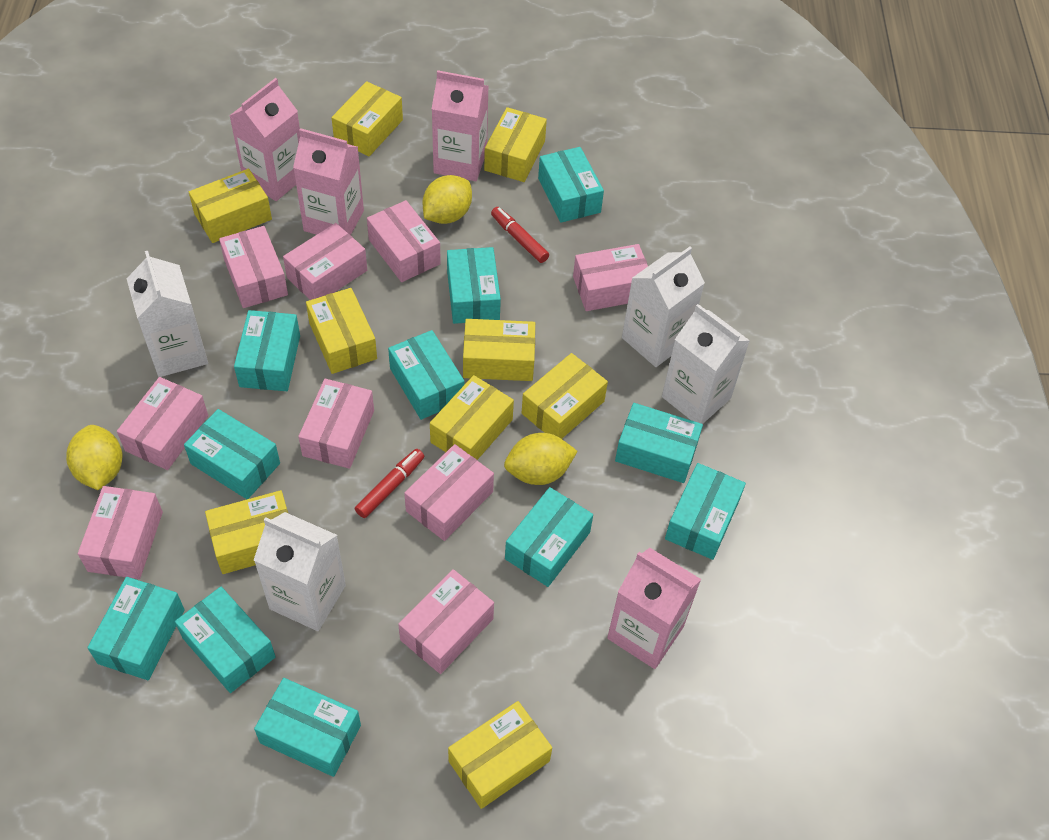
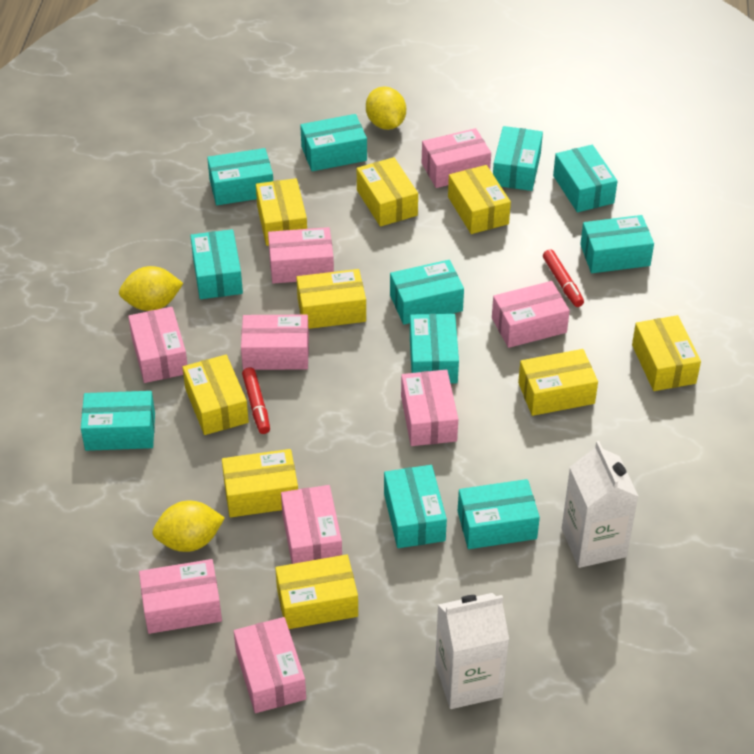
pink carton: [229,78,300,201] [293,128,364,235] [432,70,489,181] [607,548,701,669] = 4 -> none = 0
white carton: [126,251,208,377] [254,512,346,631] [622,247,705,367] [662,304,750,424] = 4 -> [435,593,509,709] [562,441,639,568] = 2

